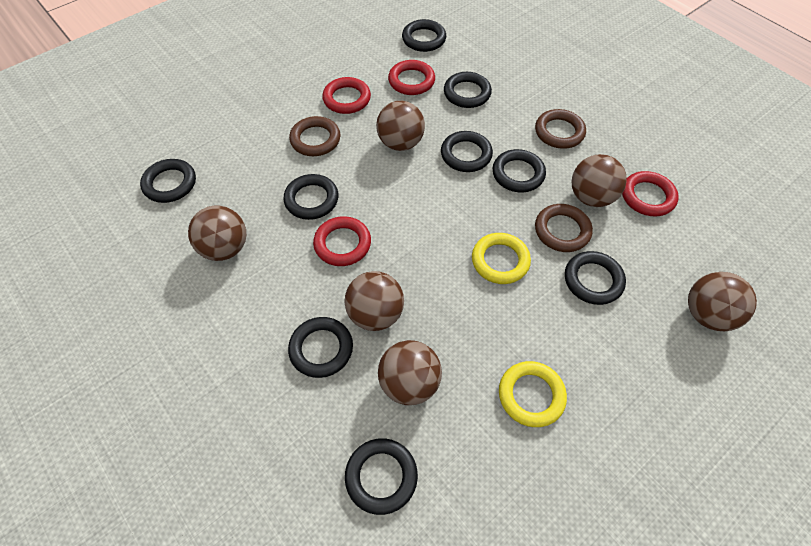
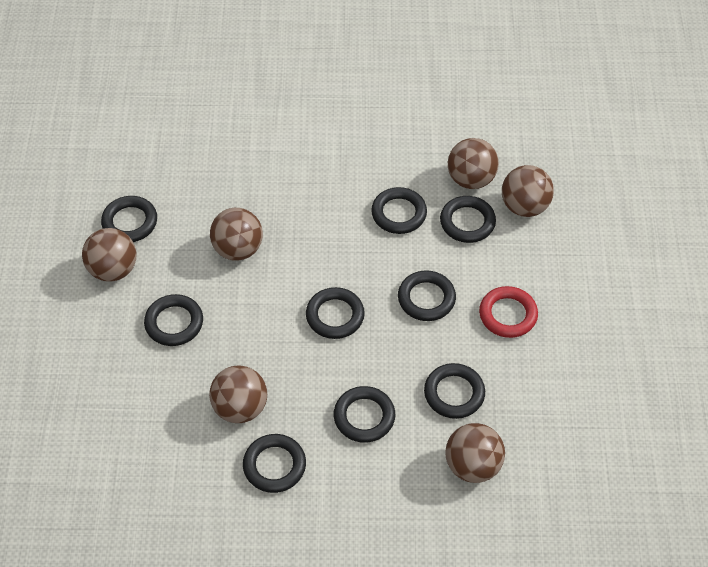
brown ring: [289,116,340,156] [535,109,586,149] [535,204,593,252] = 3 -> none = 0
red ring: [313,216,371,266] [322,77,371,114] [388,60,435,95] [622,171,679,216] = 4 -> [479,286,538,338] = 1
yellow ring: [472,233,531,284] [499,361,567,427] = 2 -> none = 0

